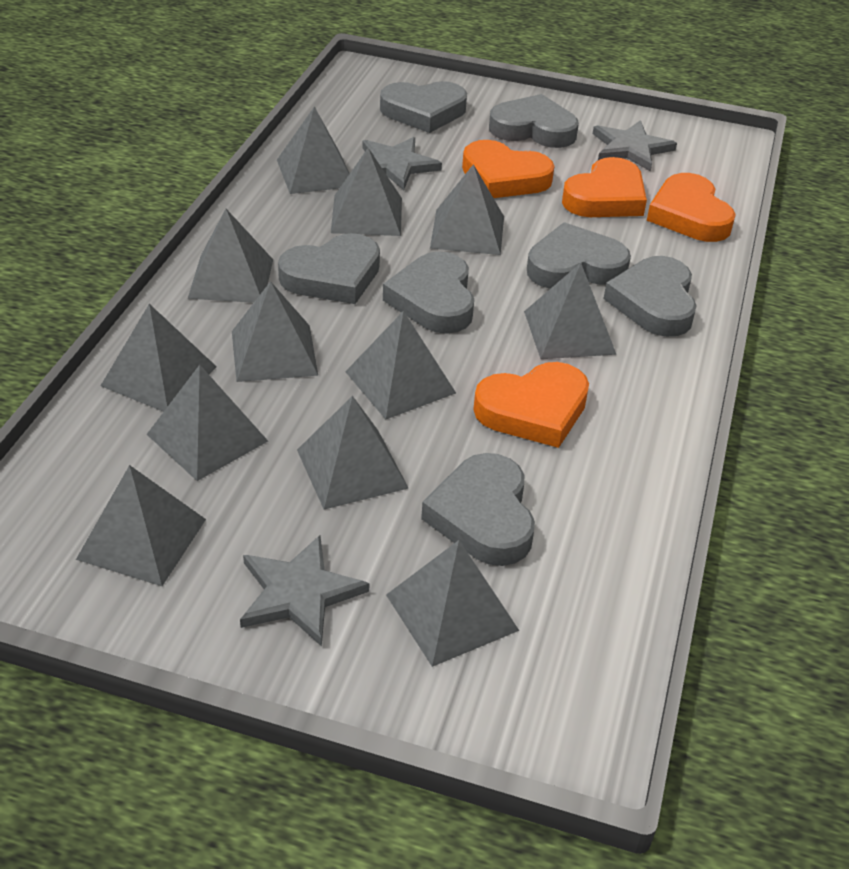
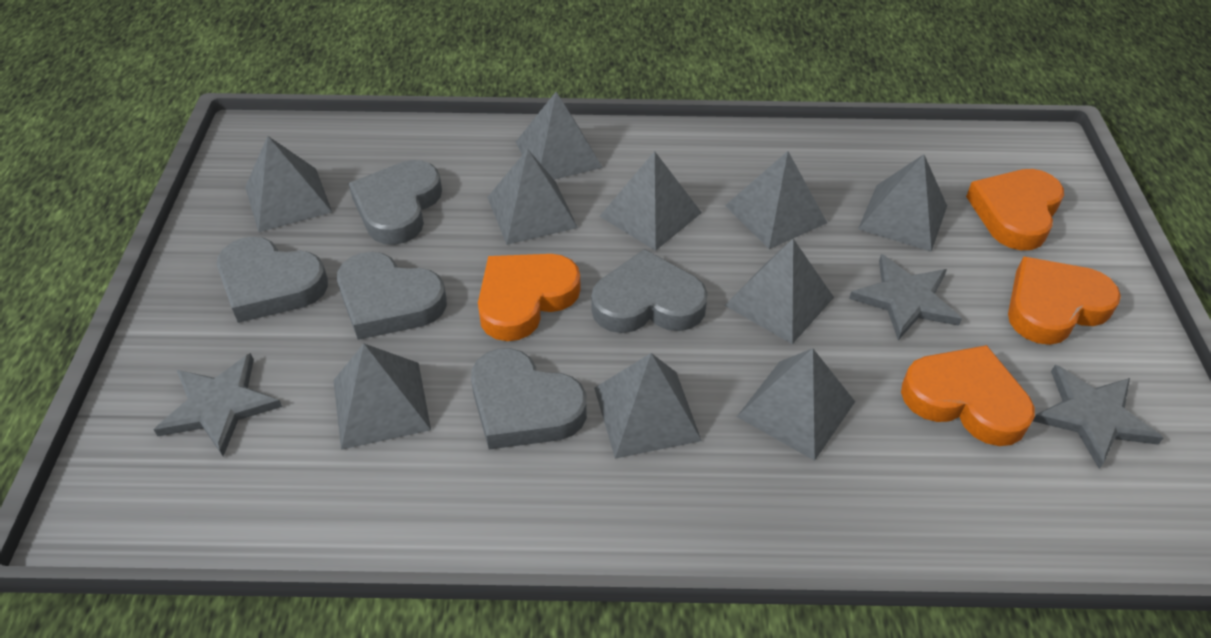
grey heart: [278,233,380,304] [380,81,467,133] [383,251,474,334] [421,453,535,566] [489,94,579,148] [527,222,631,289] [603,256,697,337] = 7 -> [217,237,328,323] [337,252,447,340] [348,160,442,245] [471,348,587,450] [591,249,708,333] = 5
grey pyramid: [76,465,206,586] [101,304,217,412] [146,365,268,481] [188,209,273,303] [232,281,318,382] [277,106,350,194] [297,396,408,510] [331,148,402,236] [345,311,456,420] [386,540,519,667] [430,164,504,255] [524,263,617,359] = 12 -> [245,136,332,232] [333,344,431,450] [487,149,578,245] [516,92,603,180] [594,353,702,459] [600,151,702,251] [725,151,827,249] [725,239,834,344] [737,348,855,461] [858,154,947,252] = 10

